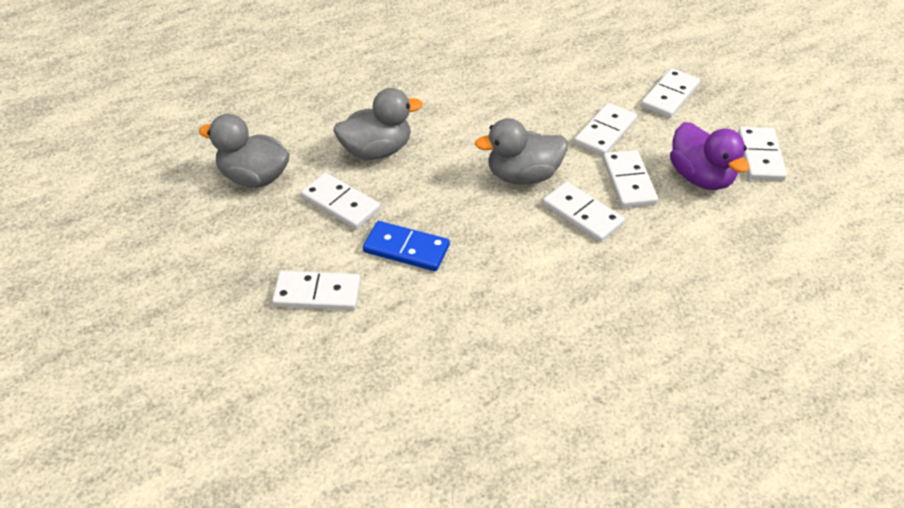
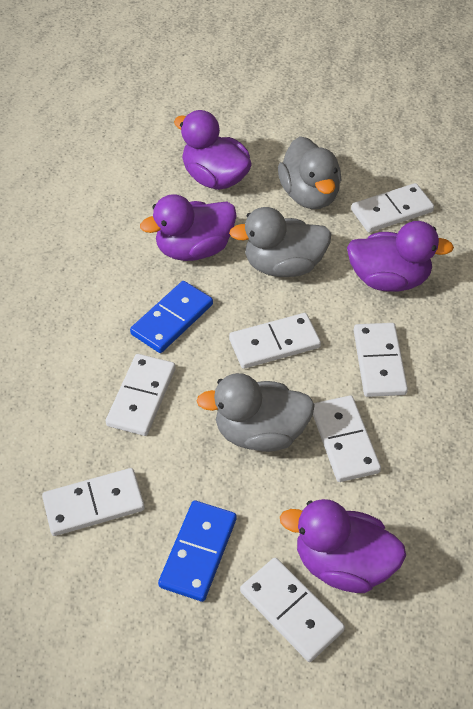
blue domino: [363,221,450,271] = 1 -> [130,281,213,353] [158,500,237,602] = 2
purple duck: [670,122,749,190] = 1 -> [140,194,237,261] [174,110,252,190] [280,499,406,593] [347,221,454,292] = 4

